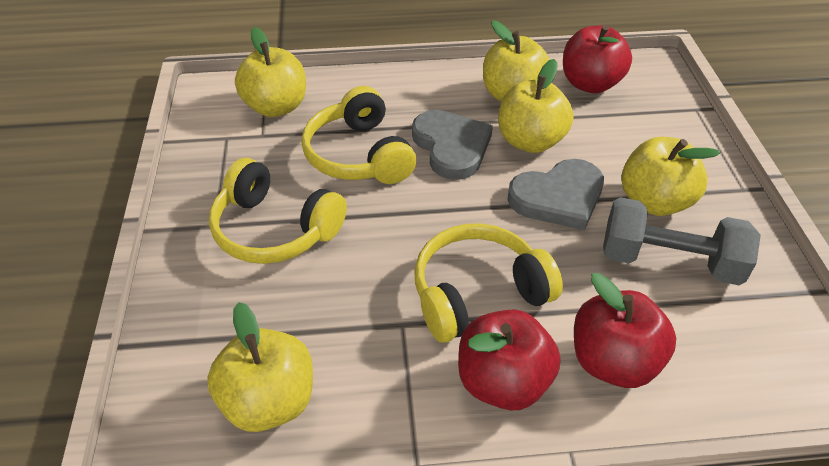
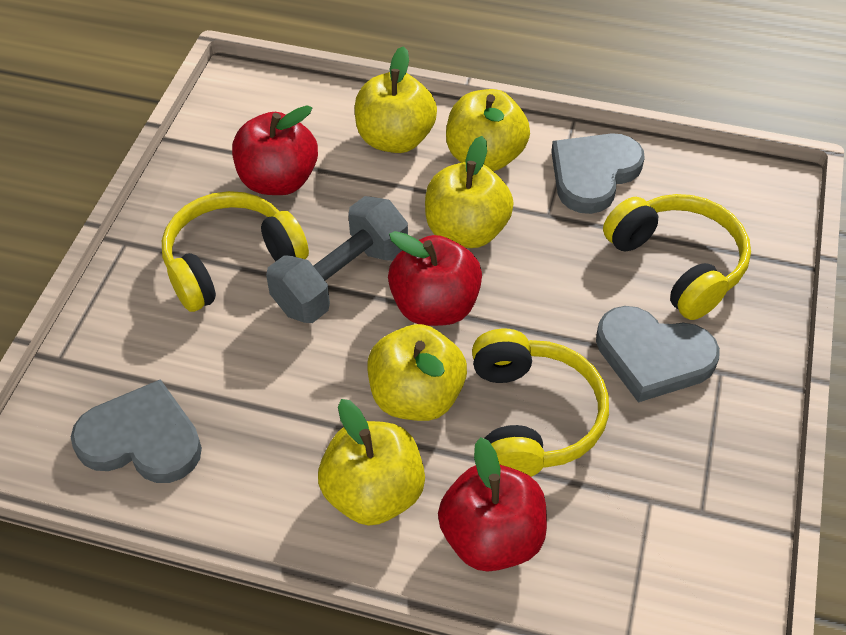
grey heart: [412,110,493,180] [507,159,604,230] = 2 -> [71,379,202,483] [551,133,645,214] [596,306,720,402] = 3

